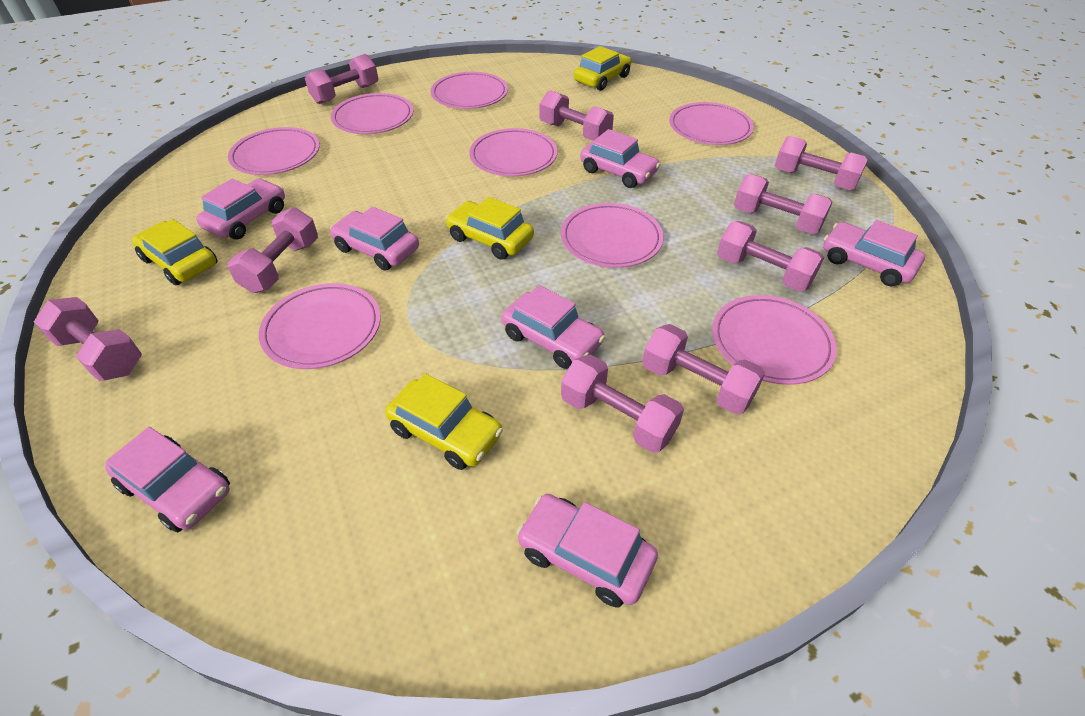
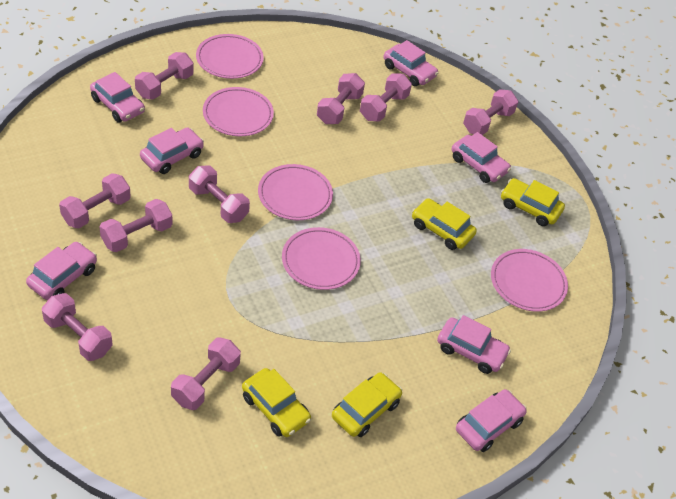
pink plate: [228,127,320,175] [259,283,381,369] [331,93,414,134] [431,72,508,109] [469,128,557,176] [561,203,664,268] [669,102,754,145] [712,295,837,385] = 8 -> [196,34,264,79] [203,87,274,136] [258,164,333,220] [282,227,361,290] [491,249,568,312] = 5

